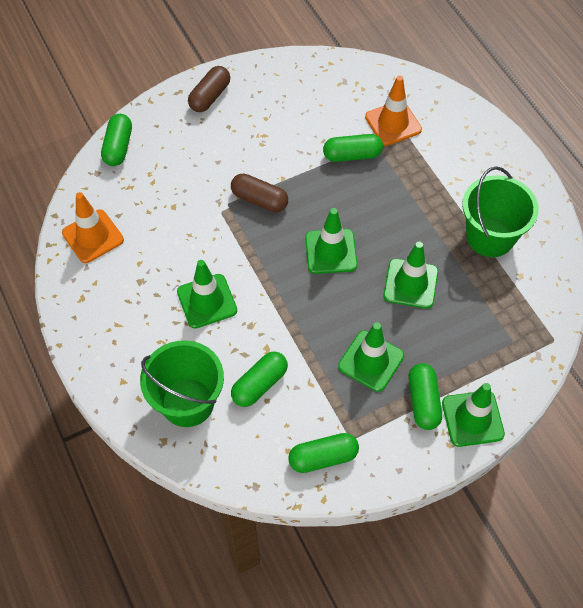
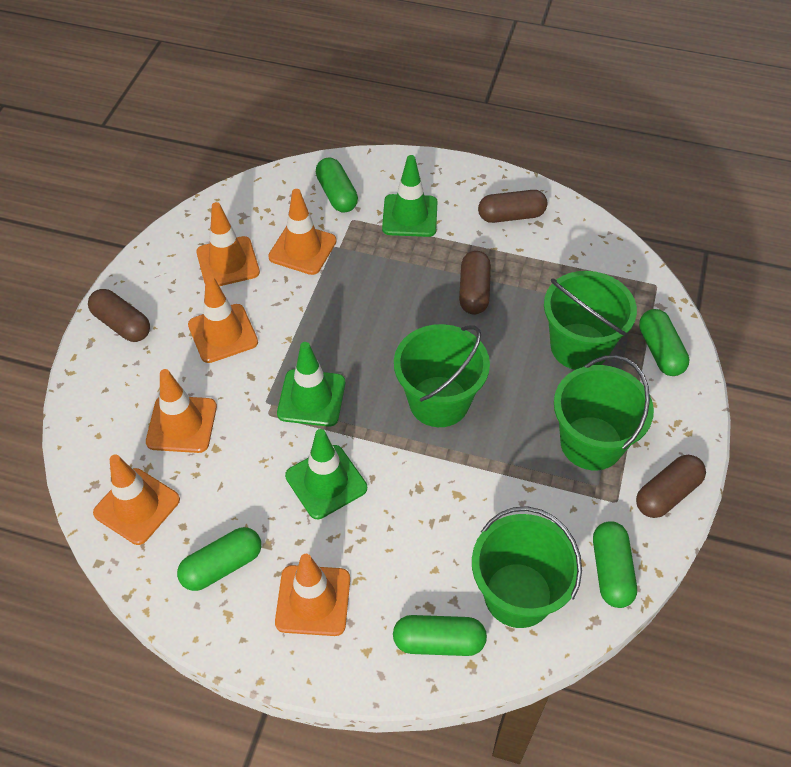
brown capsule: [188,66,230,112] [231,174,288,212] = 2 -> [88,289,150,342] [459,251,491,315] [478,190,547,223] [636,455,706,518] = 4
green bucket: [140,340,224,427] [462,166,539,257] = 2 -> [394,324,490,427] [472,506,582,628] [544,271,637,370] [554,355,654,470] = 4
green traffic cone: [177,260,237,328] [305,208,357,274] [338,322,404,392] [383,242,438,309] [442,383,505,447] = 5 -> [277,342,345,427] [285,429,367,519] [382,155,438,237] = 3
orange traffic cone: [62,192,124,263] [365,76,422,146] = 2 -> [93,454,180,545] [146,369,217,453] [188,275,258,363] [196,202,260,286] [268,189,337,275] [275,554,350,636] = 6

